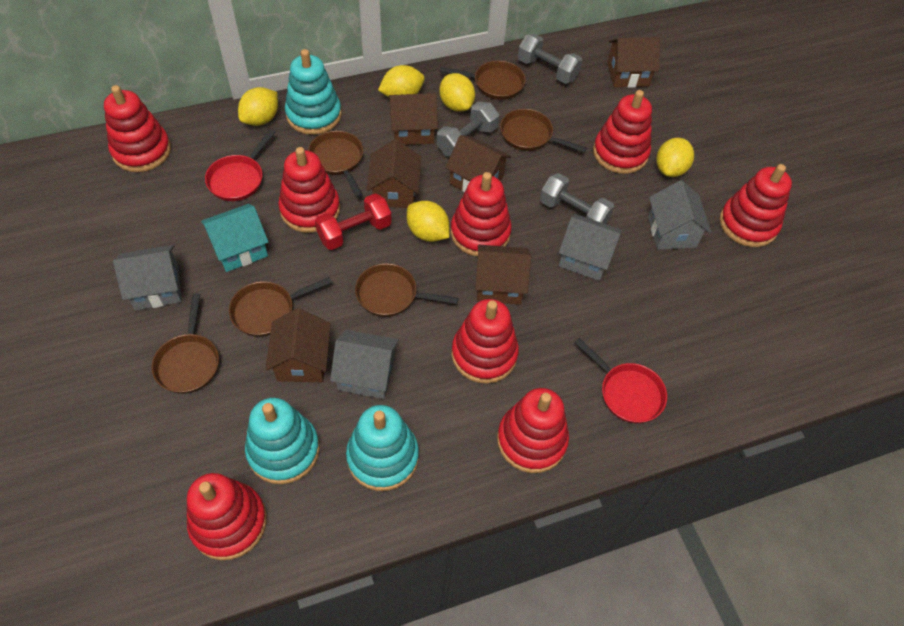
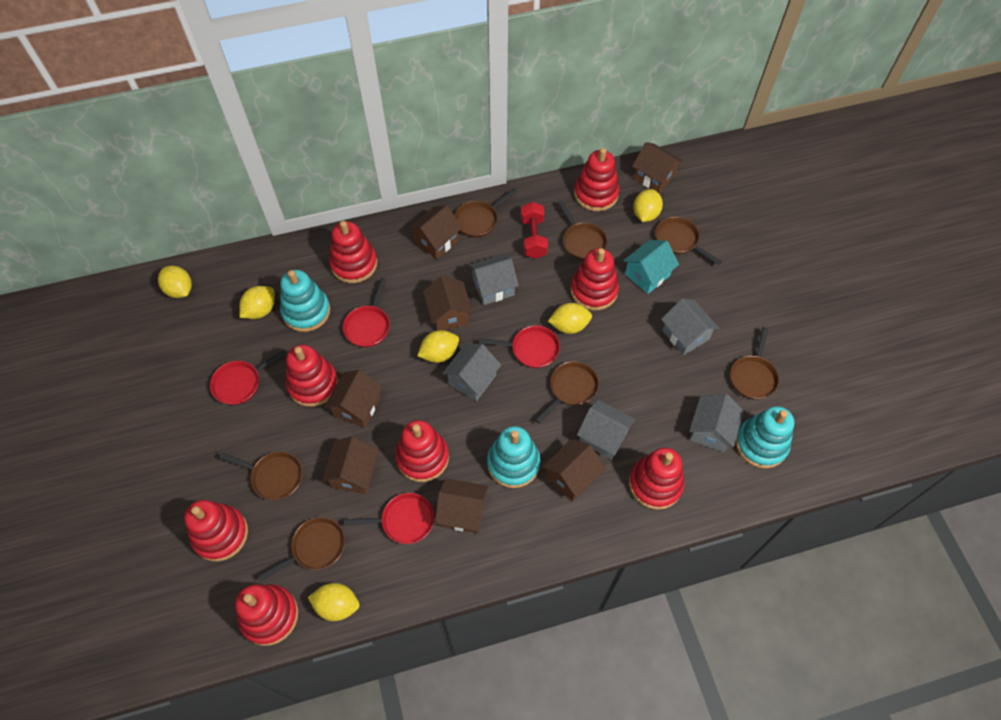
brown house: [265,308,331,382] [367,139,421,208] [389,93,438,145] [445,135,511,192] [475,245,531,305] [607,37,660,88] = 6 -> [322,437,379,494] [324,370,383,428] [408,205,462,259] [423,275,473,331] [435,478,488,533] [542,438,606,501] [632,142,683,193] = 7
brown pan: [152,293,219,394] [229,277,332,337] [308,131,363,198] [355,263,459,317] [440,61,526,100] [500,109,587,153] = 6 -> [219,451,302,500] [258,517,345,581] [454,188,517,238] [535,361,599,424] [557,200,607,260] [655,217,722,265] [730,327,779,400] = 7
grey dumbbell: [437,101,499,157] [518,34,583,84] [540,173,614,224] = 3 -> none = 0
grey house: [113,245,182,310] [330,330,399,399] [559,214,622,281] [648,180,711,250] = 4 -> [442,344,501,401] [469,254,519,305] [577,400,635,459] [661,299,719,355] [689,394,744,452] = 5
red pan: [205,129,276,201] [574,338,667,423] = 2 -> [210,350,287,405] [343,278,390,347] [344,493,434,544] [479,326,560,368] = 4
yellow lemon: [238,87,278,126] [378,65,425,97] [407,201,449,242] [439,73,475,112] [656,138,694,177] = 5 -> [158,266,192,298] [239,286,275,319] [308,583,360,621] [417,330,459,363] [548,303,592,334] [633,189,663,222] = 6

